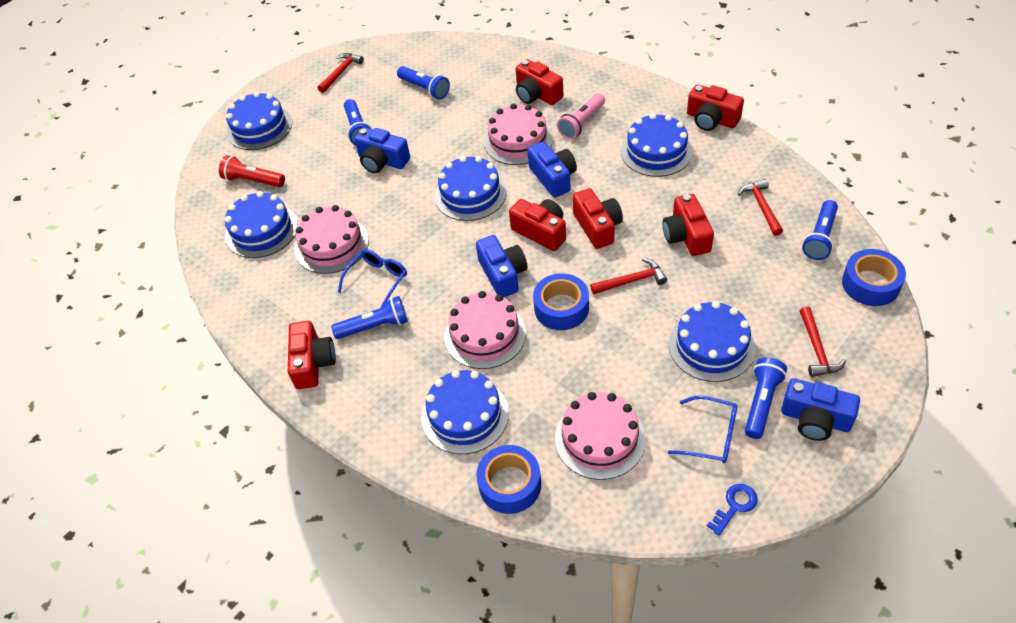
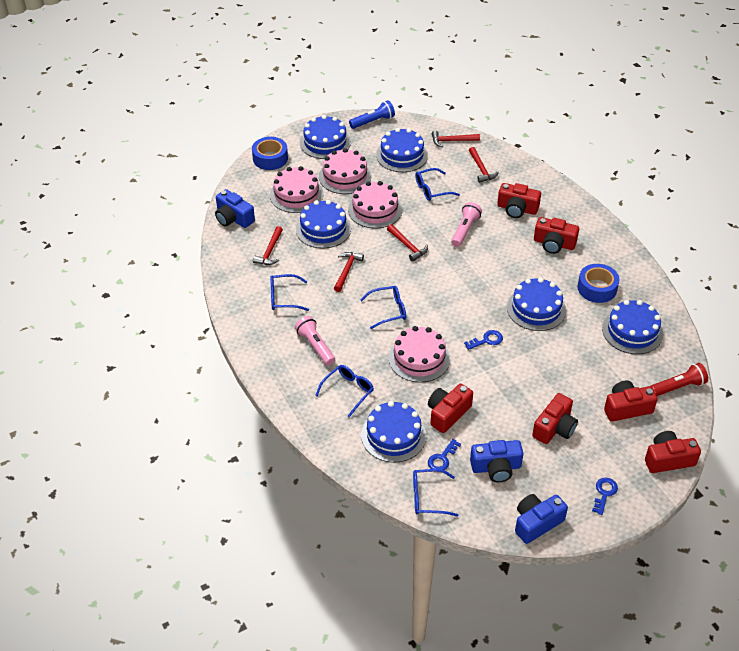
blue camera: [354,127,410,173] [476,235,527,297] [527,141,577,198] [781,378,860,441] = 4 -> [215,189,255,228] [470,440,524,483] [515,494,568,544] = 3
blue flashlight: [331,296,408,339] [344,99,372,145] [397,66,450,99] [745,357,787,439] [802,200,838,260] = 5 -> [349,100,395,129] = 1
blue glasses: [338,249,407,308] [668,396,737,463] = 2 -> [270,274,309,311] [315,365,374,417] [361,286,406,329] [413,469,458,517] [415,168,460,201] = 5
blue key: [707,484,758,536] = 1 -> [428,439,461,470] [464,330,503,350] [592,477,618,515] = 3
blue tape: [476,445,541,514] [533,273,589,330] [842,249,906,306] = 3 -> [252,137,288,170] [577,264,620,303] = 2
pink flashlight: [557,93,605,139] = 1 -> [295,316,335,366] [451,202,482,247] = 2
red hammer: [318,53,364,93] [590,258,667,294] [738,179,783,236] [800,306,846,377] = 4 -> [253,226,283,265] [334,252,364,292] [387,224,428,262] [432,130,480,147] [469,147,499,183] = 5

